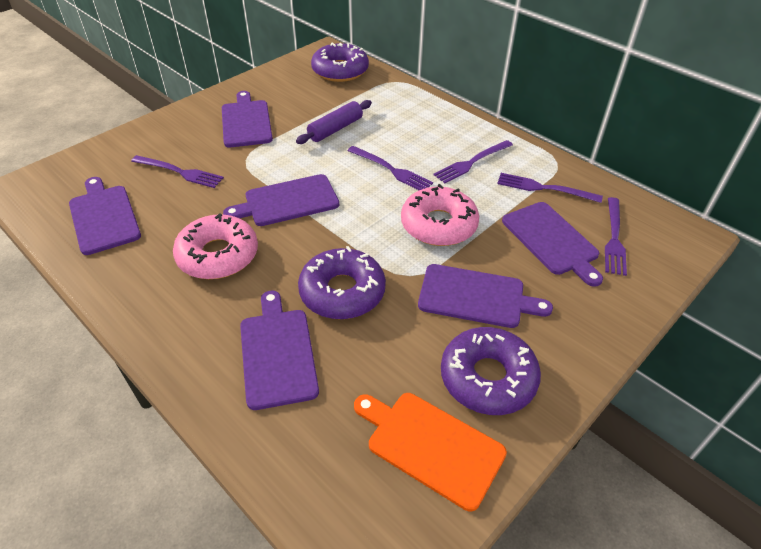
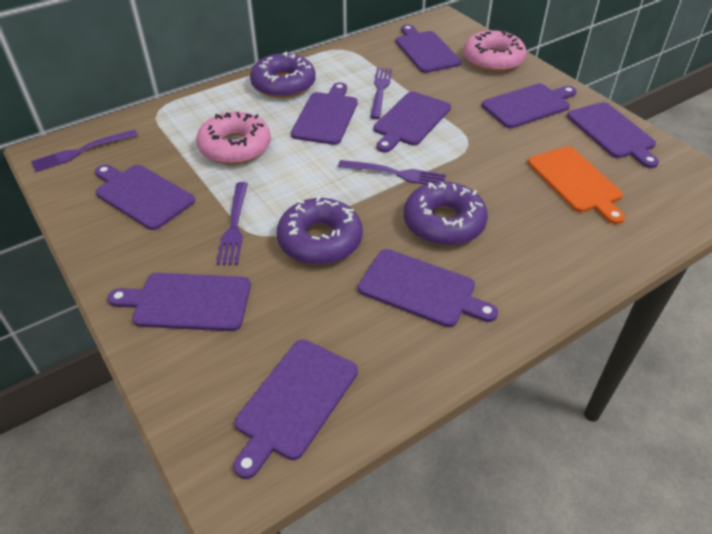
purple cutting board: [69,177,141,255] [222,91,273,147] [223,174,339,226] [240,291,319,410] [418,264,553,328] [502,202,603,287] = 6 -> [95,164,195,230] [108,273,251,331] [233,339,358,479] [291,83,358,145] [358,249,498,327] [374,92,451,152] [396,25,461,73] [482,84,577,128] [567,102,659,168] = 9
purple fork: [131,155,224,188] [347,146,433,190] [433,140,513,183] [497,173,603,203] [605,197,627,276] = 5 -> [31,129,138,172] [216,182,248,265] [338,160,446,185] [370,67,392,119] = 4
purple rolling pin: [296,100,372,144] = 1 -> none = 0

